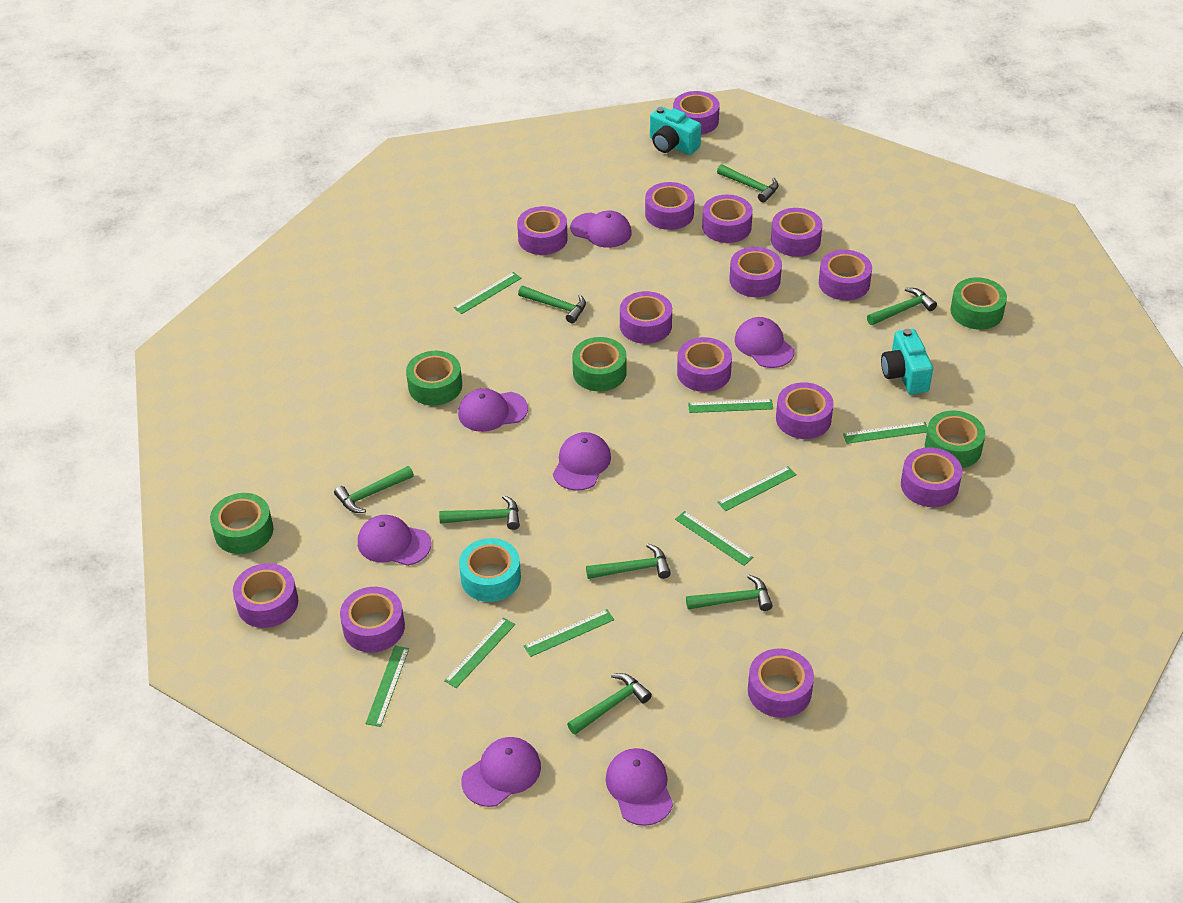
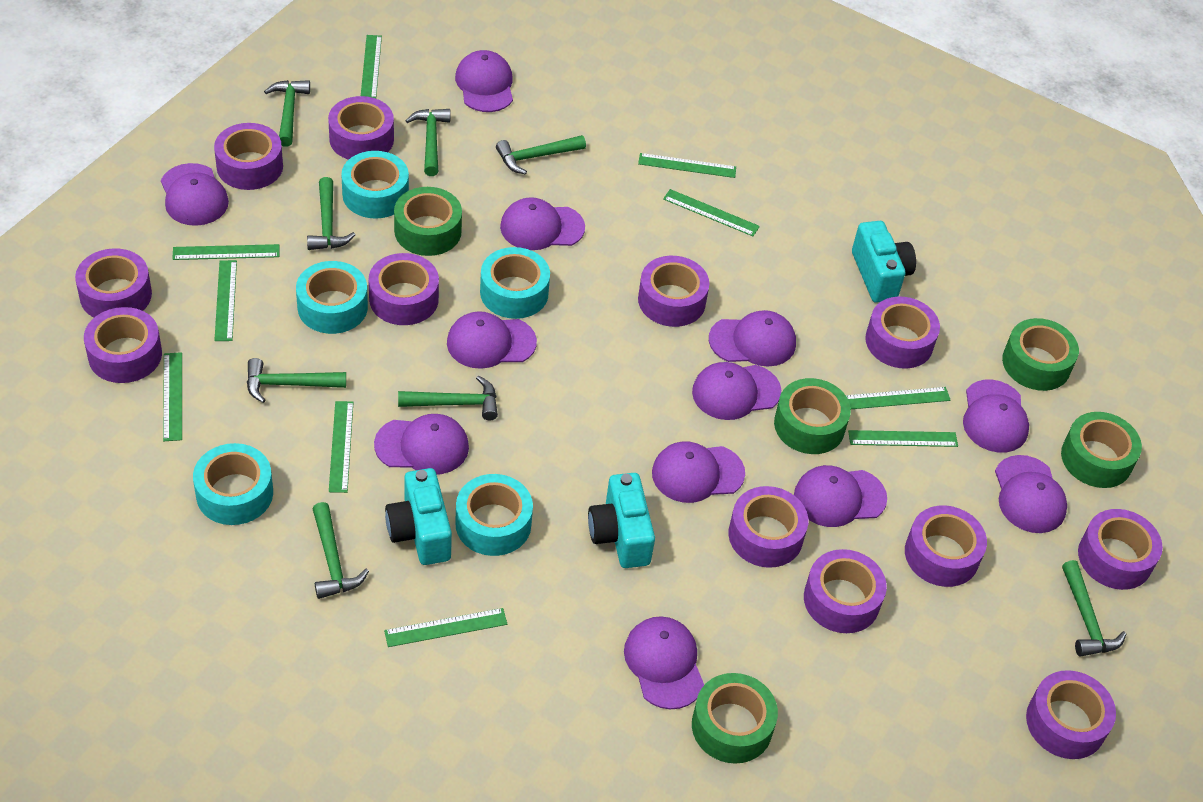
green ruler: [365,646,409,727] [444,617,515,688] [454,272,522,314] [524,609,614,657] [675,511,754,566] [688,399,773,413] [717,466,797,511] [843,422,928,444] = 8 -> [163,352,182,441] [172,244,279,260] [214,260,237,341] [329,401,354,493] [361,35,382,98] [384,608,507,647] [638,153,736,178] [663,189,760,236] [846,387,951,409] [848,430,958,447] = 10
purple cap: [358,515,431,566] [458,388,528,432] [462,737,541,807] [553,432,611,491] [570,211,632,248] [606,748,673,826] [735,317,794,368] = 7 -> [161,163,229,226] [374,414,469,475] [447,311,537,369] [455,50,513,112] [500,197,585,250] [624,616,704,709] [652,441,745,503] [692,362,781,420] [709,310,796,367] [794,465,887,527] [963,380,1029,453] [995,455,1067,533] = 12
purple tape: [233,563,298,628] [340,587,405,653] [517,206,568,255] [620,291,672,344] [645,182,695,230] [673,91,720,135] [677,337,732,392] [702,195,753,243] [729,247,782,297] [748,648,814,718] [771,208,822,257] [776,382,834,439] [819,250,872,300] [901,447,962,507] = 14 -> [75,248,152,317] [84,307,162,383] [214,123,283,190] [328,96,394,160] [369,253,439,325] [638,256,709,327] [728,486,808,568] [804,549,887,633] [865,297,940,369] [905,505,987,587] [1026,670,1116,759] [1078,509,1163,590] = 12
turquoise camera: [650,106,701,155] [881,329,933,394] = 2 -> [385,468,452,565] [588,473,655,568] [852,221,916,303] = 3
turquoise tape: [459,538,521,602] = 1 -> [193,443,273,525] [296,261,368,334] [341,151,409,219] [455,474,533,556] [480,247,550,319] = 5

